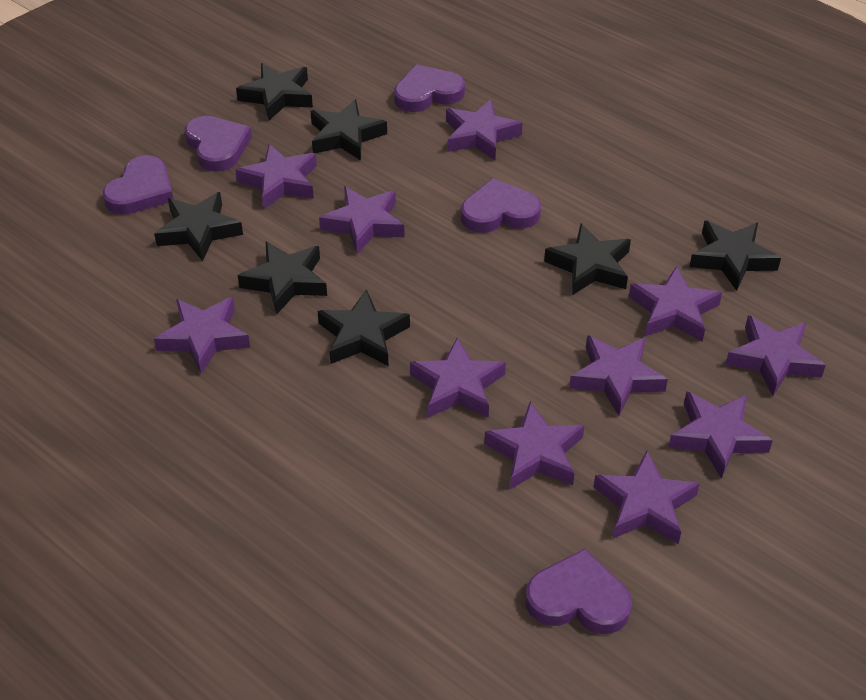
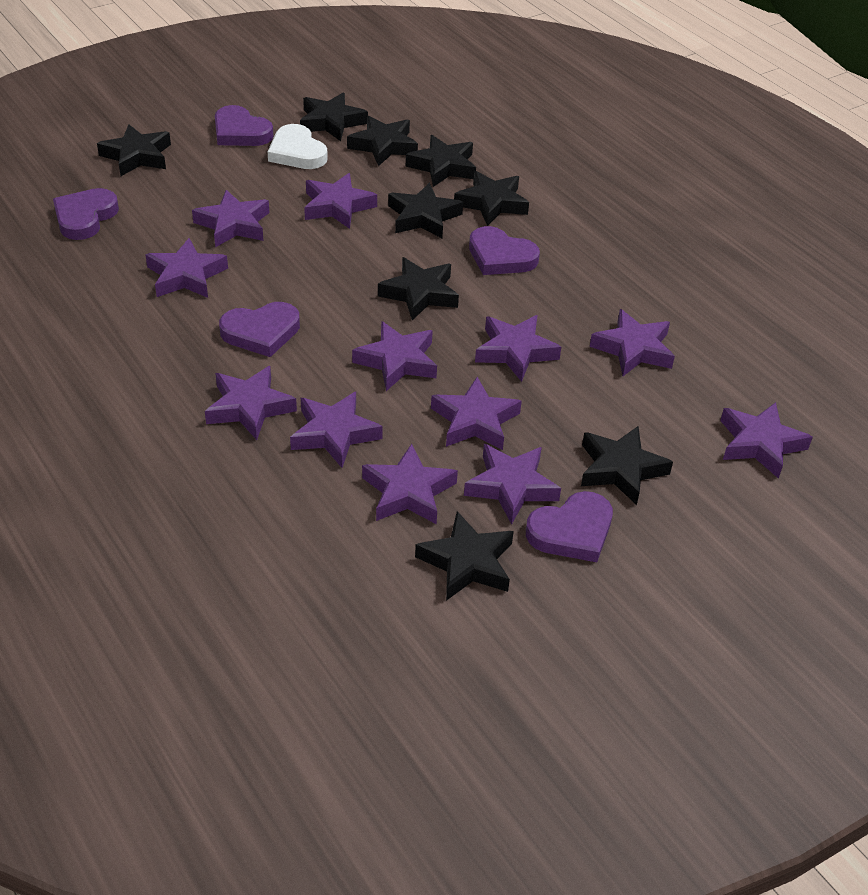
black star: [154,192,243,261] [236,63,313,121] [238,242,327,315] [311,99,387,161] [318,289,410,366] [544,224,631,295] [689,220,781,291] = 7 -> [97,124,171,176] [300,92,368,141] [347,116,418,166] [378,257,459,320] [388,183,463,238] [406,135,476,187] [415,511,514,601] [454,171,529,226] [581,426,673,505] = 9
purple star: [154,297,250,374] [235,144,317,209] [319,186,405,254] [410,337,506,418] [446,99,523,160] [484,401,585,490] [569,335,668,416] [594,451,700,544] [629,266,722,342] [669,391,773,479] [725,315,826,396] = 11 -> [145,238,228,298] [192,190,269,247] [205,366,297,440] [290,392,383,468] [304,173,377,229] [352,321,437,391] [362,444,458,524] [431,377,522,450] [464,444,561,524] [475,315,561,382] [590,309,675,376] [720,402,813,479] = 12
white heart: none = 0 -> [268,124,328,169] = 1

